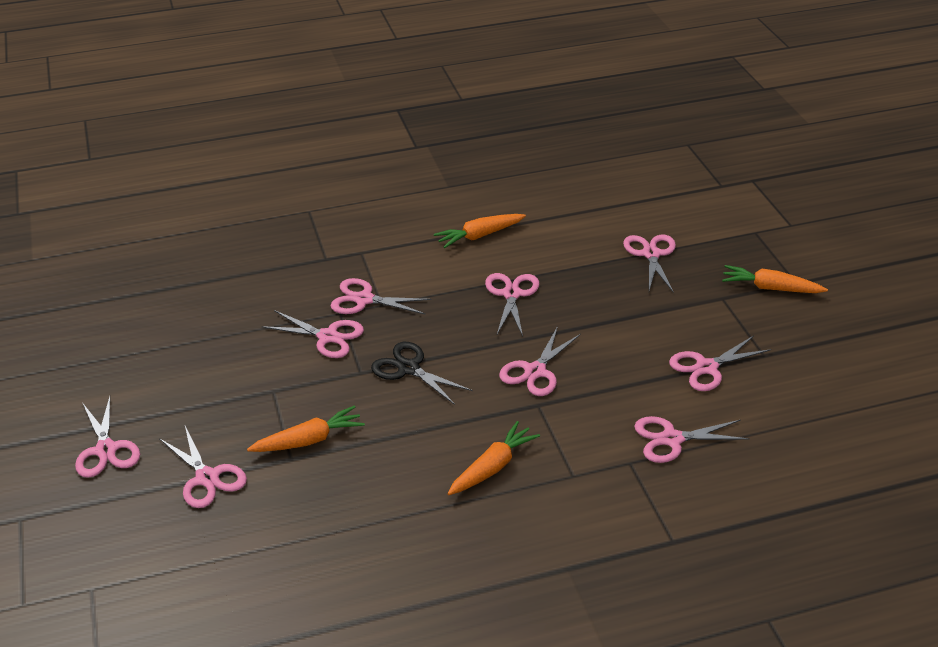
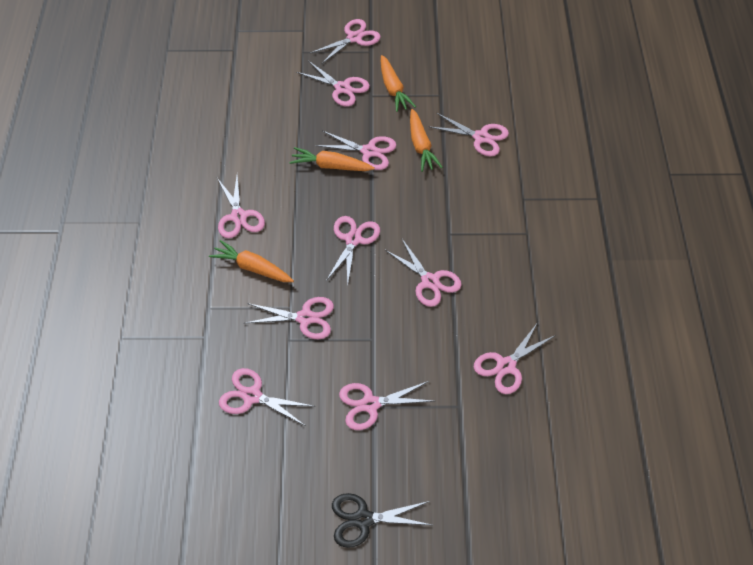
pink scissors: [75,396,140,478] [159,426,247,508] [261,310,364,358] [330,278,432,315] [485,273,539,336] [499,326,581,396] [623,235,676,293] [634,416,750,463] [669,336,771,391] = 9 -> [217,176,265,238] [219,368,313,426] [245,297,334,339] [296,61,370,107] [310,19,381,64] [315,131,396,170] [326,216,380,284] [339,381,433,430] [385,239,462,307] [430,113,509,157] [474,322,556,394] = 11

